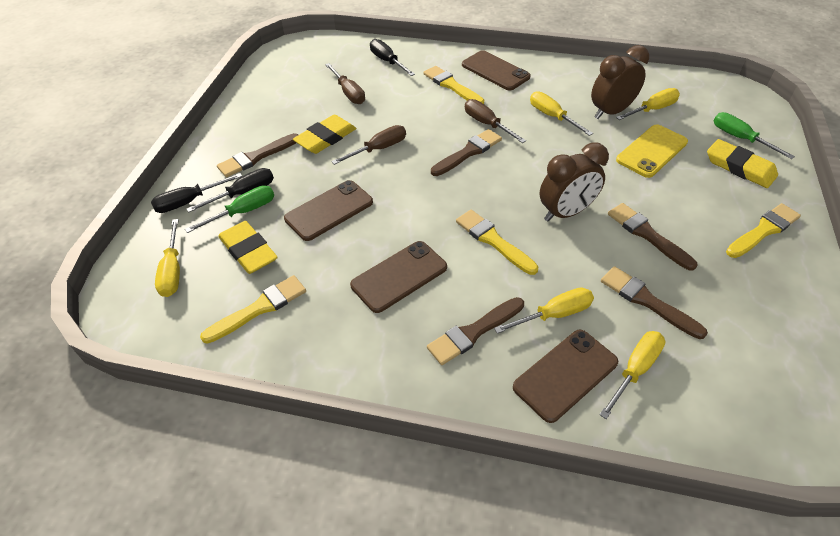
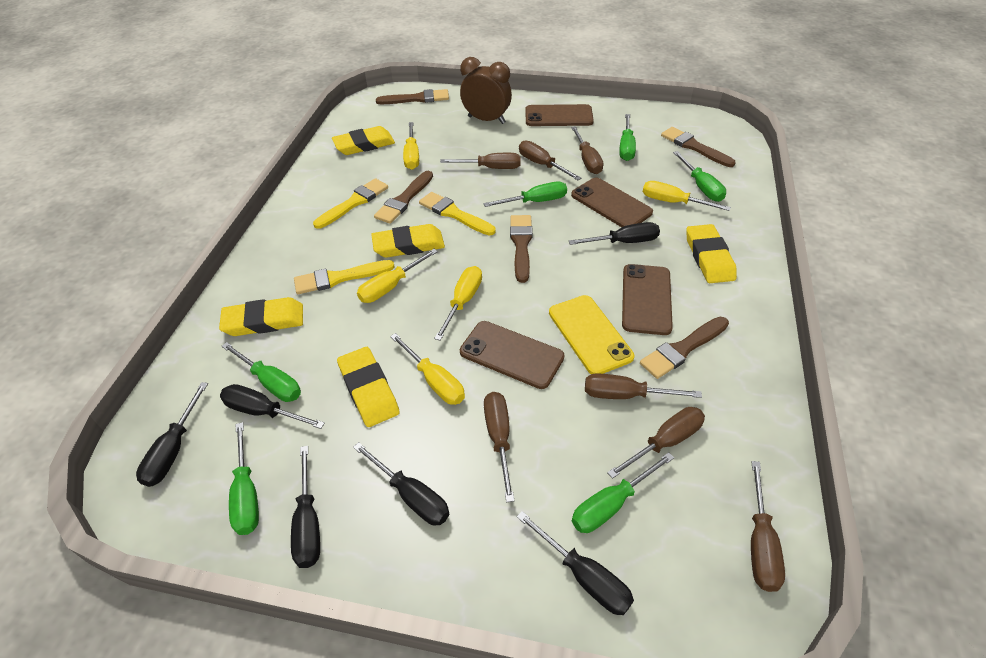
black screwdriver: [151,173,242,213] [186,168,274,213] [370,39,415,76] = 3 -> [136,382,208,487] [220,384,325,429] [291,446,320,568] [353,442,449,525] [517,511,634,615] [569,222,660,245] = 6
brown clock: [540,143,609,222] [591,45,649,119] = 2 -> [460,57,512,124] = 1
brown screwdriver: [325,63,365,104] [331,125,406,165] [465,99,526,143] = 3 -> [440,153,521,169] [484,392,514,502] [519,141,581,180] [571,126,604,174] [585,373,702,399] [607,407,705,479] [751,461,785,592] = 7
green screwdriver: [185,185,274,233] [714,112,795,159] = 2 -> [222,342,301,402] [229,422,259,535] [484,181,567,207] [572,452,674,533] [619,114,636,161] [673,151,726,202] = 6
yellow brush: [200,275,306,344] [423,66,484,104] [456,210,538,275] [726,203,801,258] = 4 -> [294,260,395,294] [313,178,388,229] [419,192,496,236] = 3
yellow eraser: [218,221,278,274] [293,115,356,154] [707,139,778,188] = 3 -> [219,297,303,336] [332,126,395,155] [337,347,400,427] [371,224,445,258] [686,224,737,283] = 5

